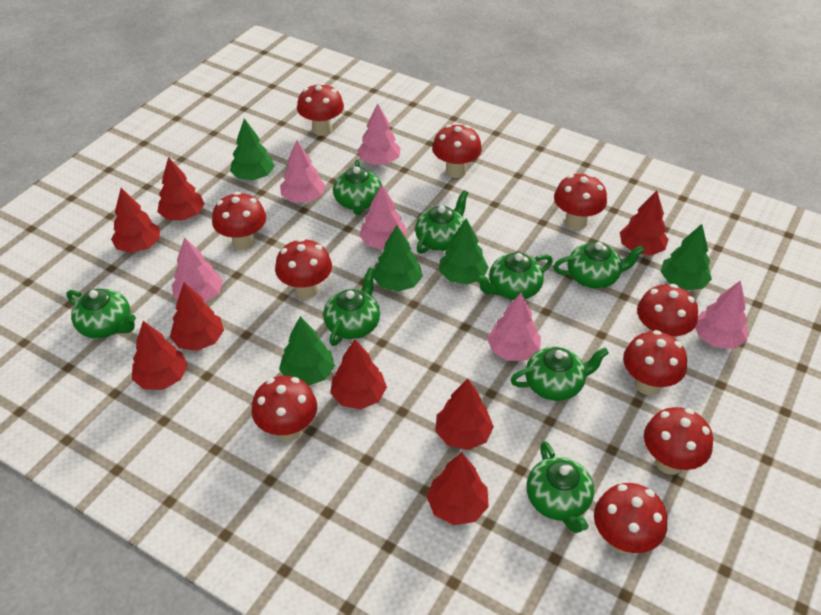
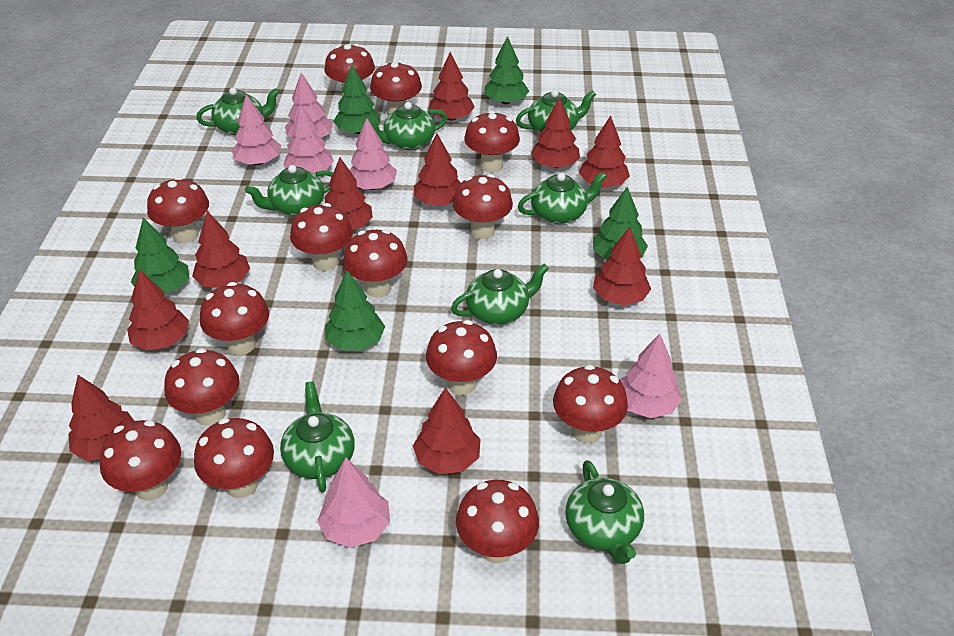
red mushroom: [212,192,266,250] [251,376,317,442] [275,238,332,299] [297,83,344,136] [432,124,482,178] [554,174,607,230] [594,483,667,554] [623,330,687,395] [637,284,698,337] [644,407,713,475] = 10 -> [99,420,181,501] [147,177,209,243] [164,348,239,426] [194,418,274,498] [200,282,269,355] [290,203,353,271] [324,44,375,97] [343,229,408,298] [370,62,422,116] [426,320,497,395] [453,174,513,239] [456,480,539,564] [464,111,520,173] [553,365,628,443] = 14
red tree: [111,188,160,253] [132,321,188,390] [157,157,204,221] [170,283,224,351] [330,339,387,409] [427,452,489,525] [435,378,494,450] [620,190,669,256] = 8 -> [68,375,134,461] [127,269,189,350] [192,211,250,288] [325,157,373,230] [413,388,480,474] [414,134,461,206] [428,52,475,121] [531,97,580,168] [579,115,630,187] [593,227,651,305] = 10

